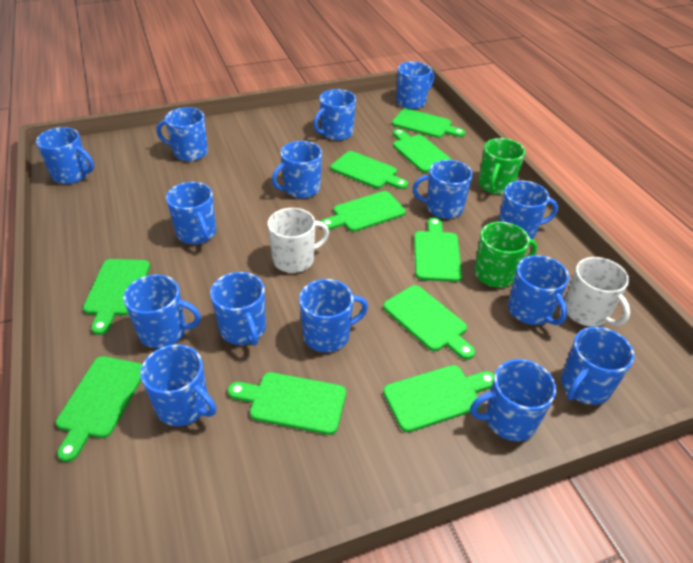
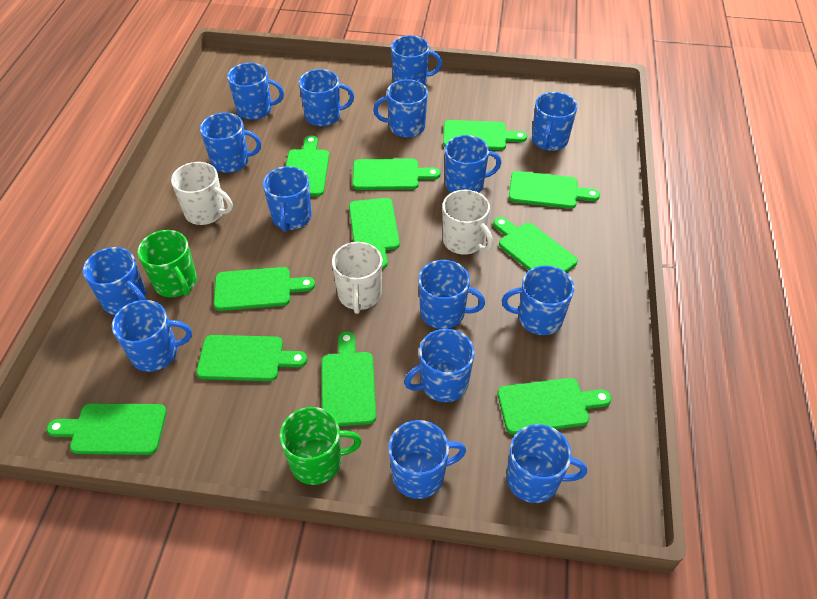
green cutting board: [56,356,142,462] [83,259,150,335] [228,372,346,435] [321,191,406,232] [331,151,408,189] [383,285,475,360] [383,365,495,432] [392,109,465,138] [393,129,452,172] [414,218,462,282] = 10 -> [46,403,167,455] [196,335,307,381] [214,267,315,311] [286,135,329,196] [322,331,376,426] [349,198,400,269] [353,159,440,190] [443,120,527,150] [493,217,578,273] [497,378,612,435] [509,171,600,209] = 11
white mug: [268,208,329,273] [565,257,630,327] = 2 -> [171,162,233,225] [332,242,382,314] [442,190,493,255] = 3

